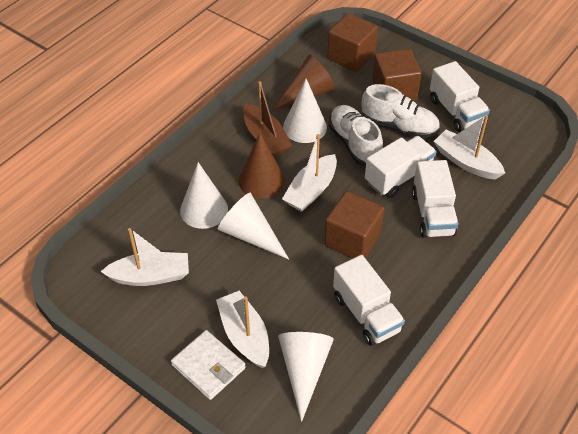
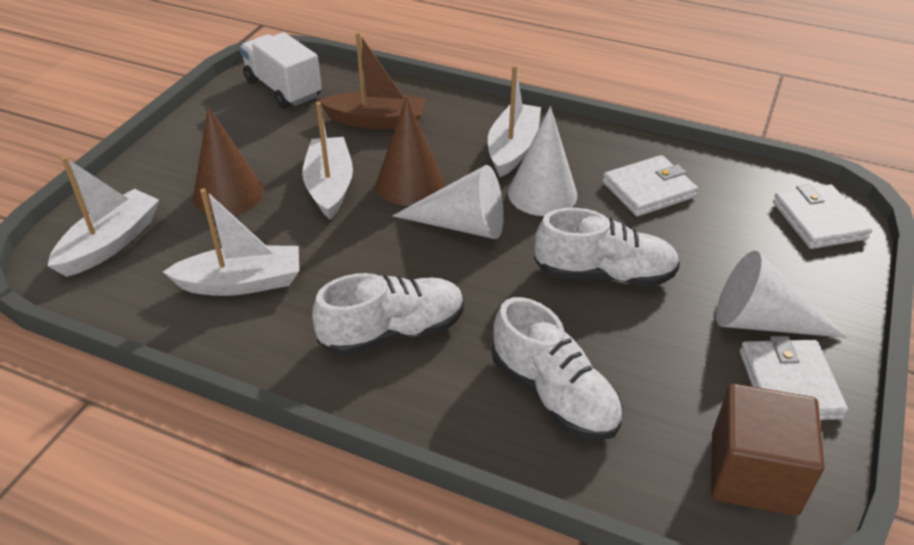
brown cube: [324,191,384,258] [327,13,378,72] [372,49,422,101] = 3 -> [711,384,824,516] = 1
white cone: [180,162,228,229] [218,193,289,259] [278,332,334,422] [283,79,327,143] = 4 -> [392,165,504,239] [508,106,577,216] [716,251,848,338] = 3
white shoe: [329,105,383,166] [362,84,440,138] = 2 -> [312,273,464,356] [492,297,623,440] [534,208,680,287] = 3
white truck: [333,255,405,346] [365,136,437,198] [412,160,458,238] [430,61,490,132] = 4 -> [240,32,322,109] = 1
white wallet: [171,330,246,400] = 1 -> [602,155,698,216] [740,336,848,420] [773,184,872,249] = 3

